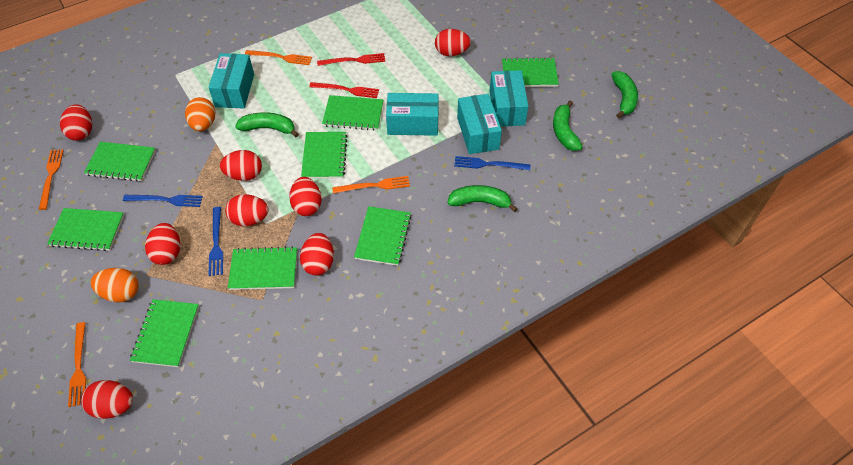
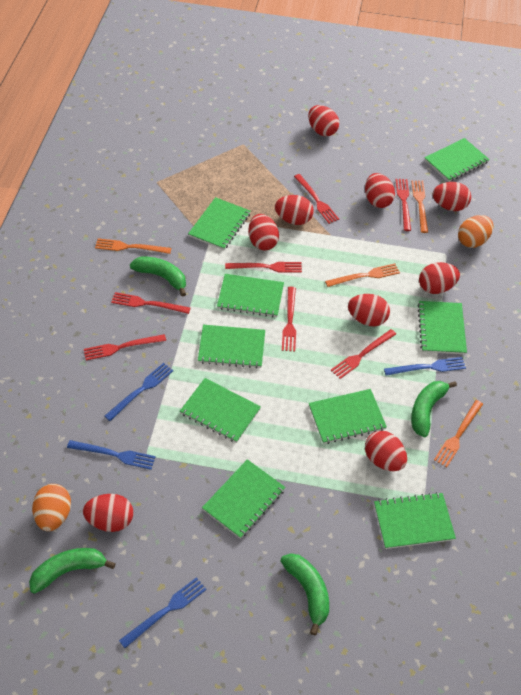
blue fork: [123,195,203,207] [208,207,223,276] [454,156,530,170] = 3 -> [67,440,156,470] [104,363,173,421] [119,577,207,648] [384,357,466,376] = 4
green notebook: [47,208,124,251] [84,142,156,182] [130,299,199,367] [228,246,297,290] [301,132,347,179] [322,95,383,131] [354,206,412,266] [502,57,559,87] = 8 -> [180,378,261,443] [188,197,250,250] [198,325,265,369] [202,459,285,539] [217,274,284,317] [309,389,387,444] [374,492,456,549] [417,301,467,354] [424,138,490,182] = 9
red egg: [60,104,92,141] [81,380,133,419] [145,223,180,265] [220,150,262,181] [225,194,269,226] [289,177,322,216] [300,233,334,275] [435,29,471,56] = 8 -> [83,494,133,532] [248,214,279,251] [275,195,314,225] [308,105,339,137] [348,294,390,327] [365,173,395,208] [365,431,407,471] [419,262,460,294] [433,182,471,211] = 9
red fork: [309,82,379,98] [317,53,385,66] = 2 -> [84,334,166,360] [111,292,190,314] [225,262,302,273] [282,287,296,352] [294,174,339,224] [331,329,396,379] [395,179,411,231] = 7
turquoise box: [209,53,254,109] [386,93,439,136] [457,94,502,154] [489,70,528,127] = 4 -> none = 0

